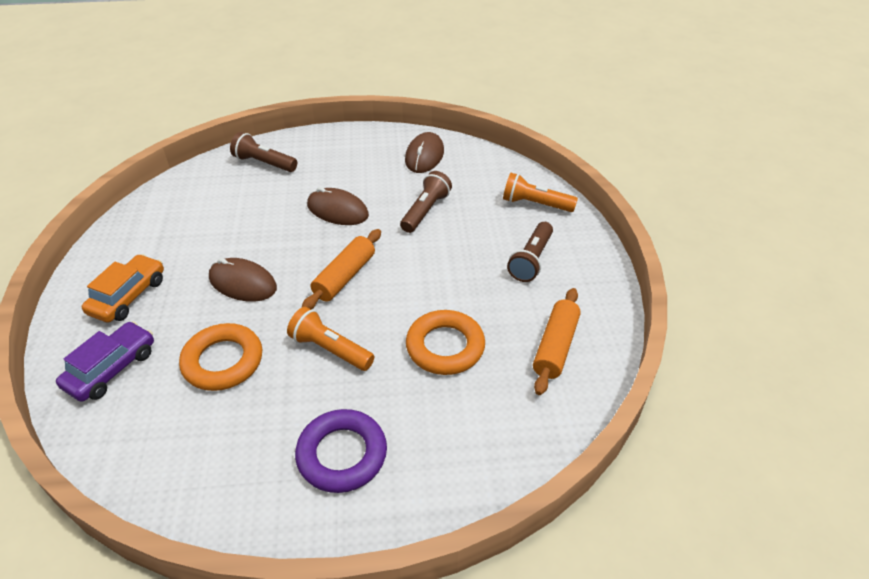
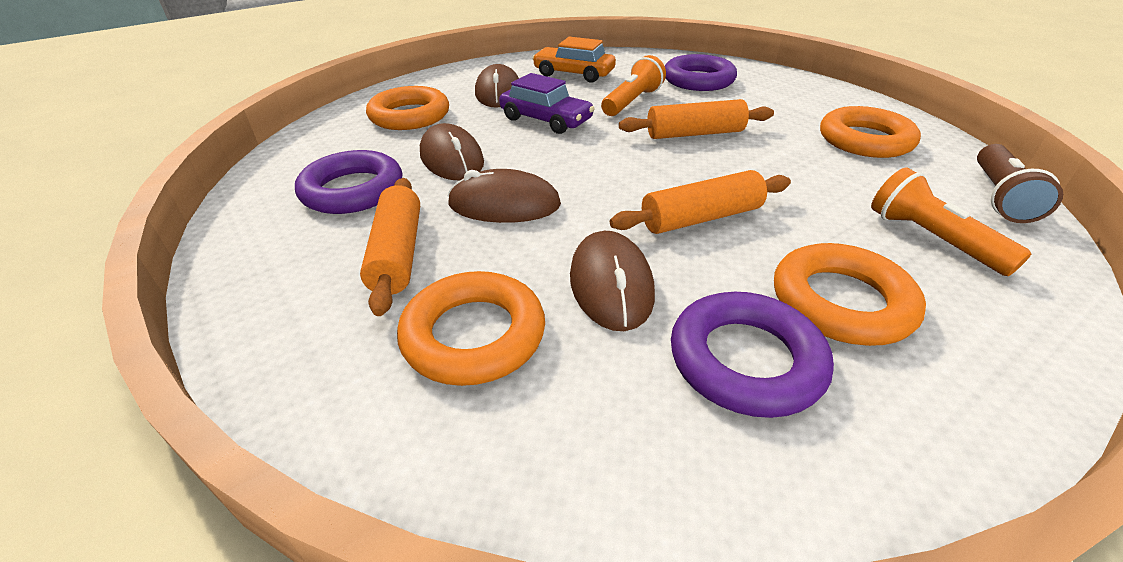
brown flashlight: [230,132,297,172] [400,171,452,233] [507,222,553,282] = 3 -> [977,144,1063,223] = 1
brown mouse: [209,258,277,302] [307,187,369,225] [405,132,444,173] = 3 -> [420,123,484,181] [448,169,561,223] [475,64,519,108] [570,231,655,331] = 4
orange ring: [179,323,262,391] [406,310,485,375] = 2 -> [366,86,449,130] [397,271,545,386] [774,243,926,346] [820,106,921,158] = 4
orange rolling pin: [302,229,381,310] [533,288,581,395] = 2 -> [360,178,420,316] [610,170,791,234] [619,99,774,139] = 3
purple ring: [295,409,387,493] = 1 -> [295,150,403,214] [665,54,737,91] [671,292,834,418] = 3

